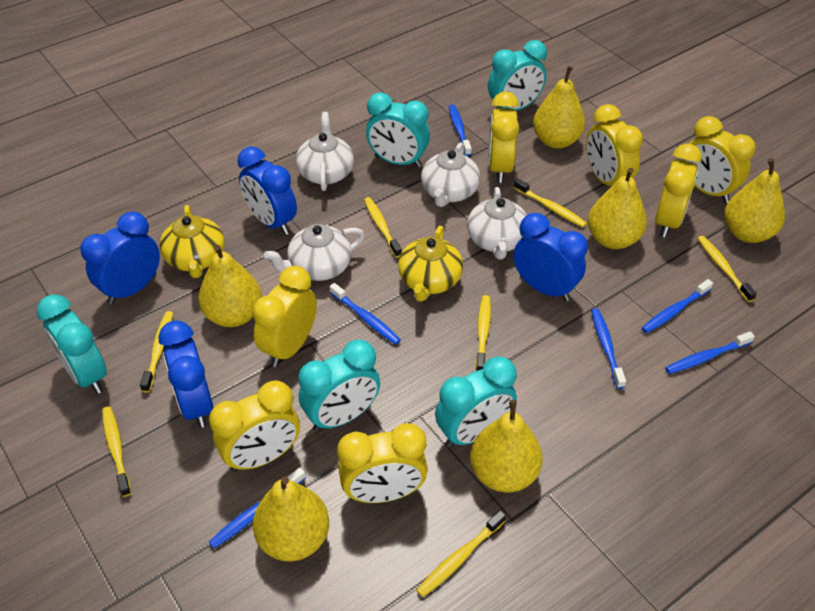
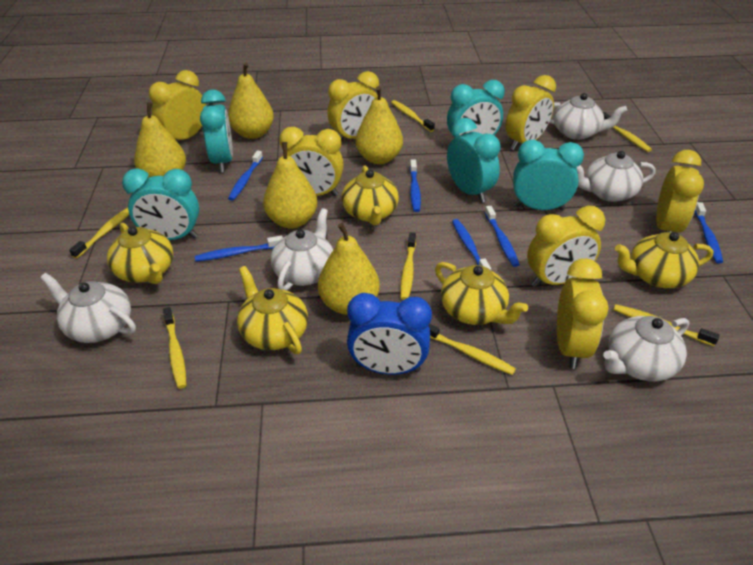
blue clock: [80,212,160,305] [158,320,214,428] [237,147,297,235] [513,213,588,301] = 4 -> [347,293,432,375] = 1
white teapot: [264,224,365,281] [296,112,354,191] [421,142,480,207] [467,187,527,260] = 4 -> [40,273,136,343] [271,208,333,291] [549,93,627,140] [576,151,656,202] [603,316,689,382] = 5
yellow pear: [198,245,262,327] [253,476,329,562] [470,400,542,492] [533,66,585,149] [588,168,647,249] [724,158,785,243] = 6 -> [134,102,186,178] [228,63,274,139] [263,142,317,229] [318,223,380,315] [356,86,403,164] = 5
yellow teapot: [160,205,224,278] [398,226,463,302] = 2 -> [107,223,173,284] [237,266,308,354] [342,165,399,225] [435,262,528,325] [615,232,713,288] = 5

